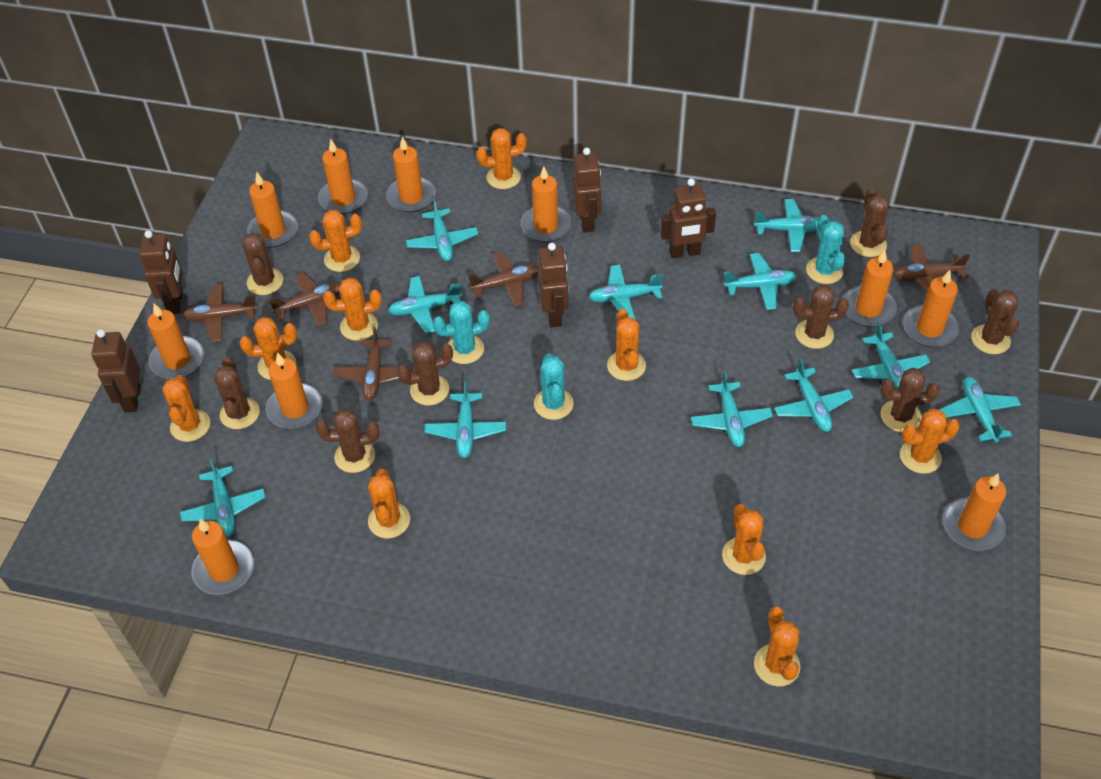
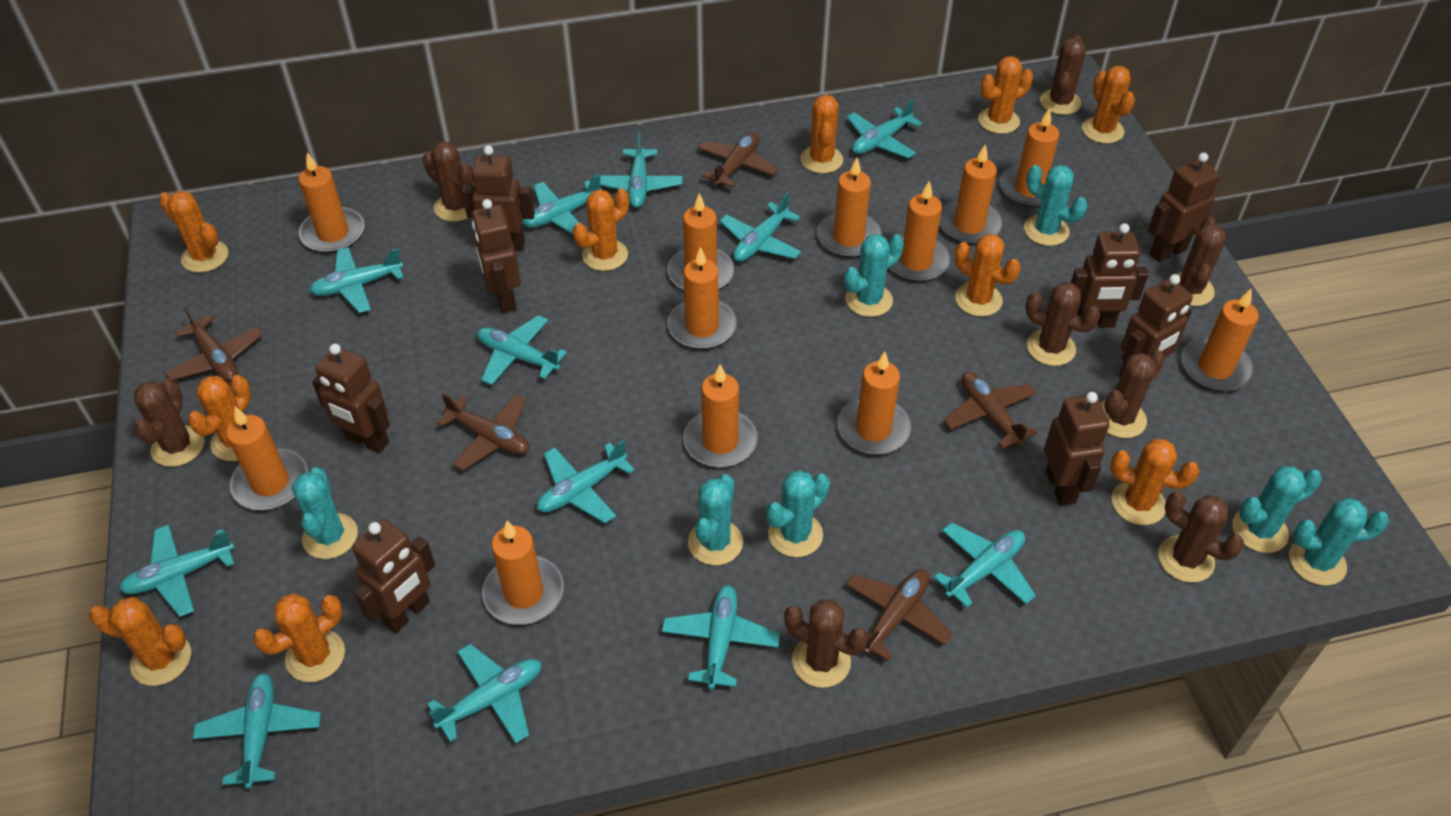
brown robot: [91,329,141,413] [139,230,183,314] [538,243,569,327] [572,148,601,233] [661,178,716,259] = 5 -> [312,344,390,453] [352,519,435,633] [462,146,535,251] [472,199,521,313] [1044,392,1110,506] [1071,223,1149,328] [1119,274,1193,377] [1148,152,1220,263] = 8
orange candle: [147,303,204,379] [191,519,254,595] [247,172,298,248] [266,352,322,429] [318,139,368,214] [386,137,436,212] [520,166,571,242] [843,250,897,327] [903,270,959,347] [943,473,1006,551] = 10 -> [226,407,308,510] [299,153,365,253] [482,521,564,625] [668,193,734,290] [668,247,737,349] [683,364,758,468] [817,158,882,258] [837,352,911,455] [890,181,950,282] [939,144,1003,245] [1000,108,1059,208] [1181,289,1259,392] = 12
turquoise cactus: [433,301,490,364] [534,353,574,420] [806,215,846,284] = 3 -> [292,467,358,559] [688,474,743,565] [766,470,830,557] [844,234,904,317] [1024,165,1087,246] [1232,466,1322,553] [1289,498,1389,586] = 7
turquoise plane: [180,458,266,536] [388,276,462,333] [406,198,478,261] [425,381,506,458] [589,264,663,319] [691,371,773,447] [723,253,797,310] [754,199,818,252] [774,358,853,432] [852,322,930,388] [940,377,1021,443] = 11 -> [119,524,235,617] [193,673,321,789] [309,247,404,313] [427,644,542,743] [477,315,567,385] [523,174,602,234] [537,440,635,523] [600,133,682,208] [662,585,780,690] [719,193,801,262] [847,99,922,158] [934,523,1036,607] = 12

